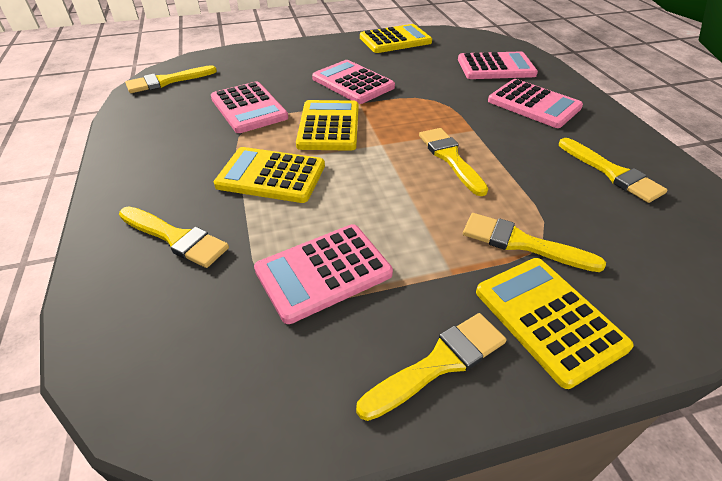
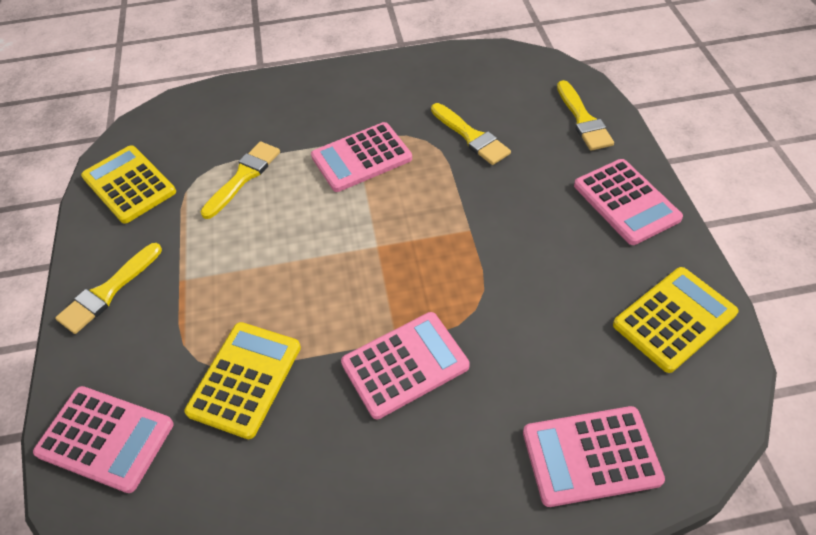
yellow brush: [119,206,229,268] [125,65,217,93] [356,313,506,421] [419,128,488,196] [463,213,606,272] [559,138,667,203] = 6 -> [55,243,162,334] [201,142,280,219] [431,103,511,165] [557,80,614,151] = 4
yellow calculator: [214,147,325,203] [296,100,359,151] [360,24,432,53] [476,258,634,389] = 4 -> [81,145,176,224] [184,322,301,439] [613,267,739,373] = 3

